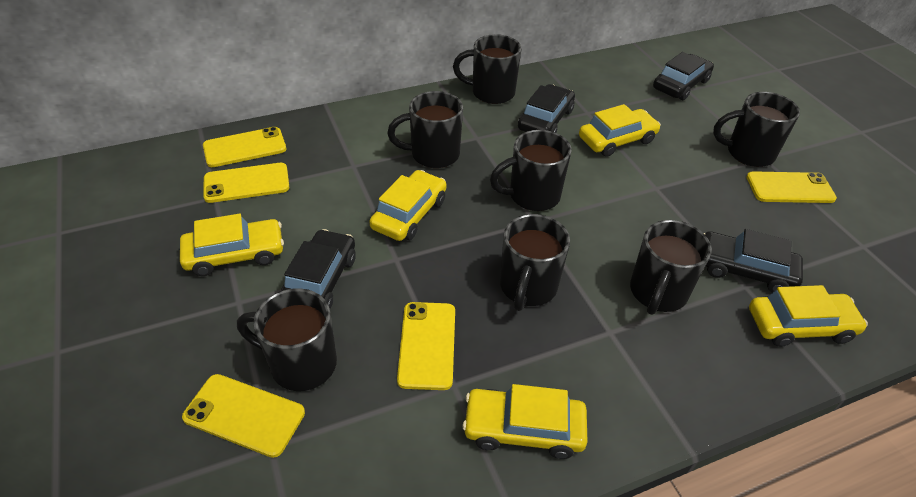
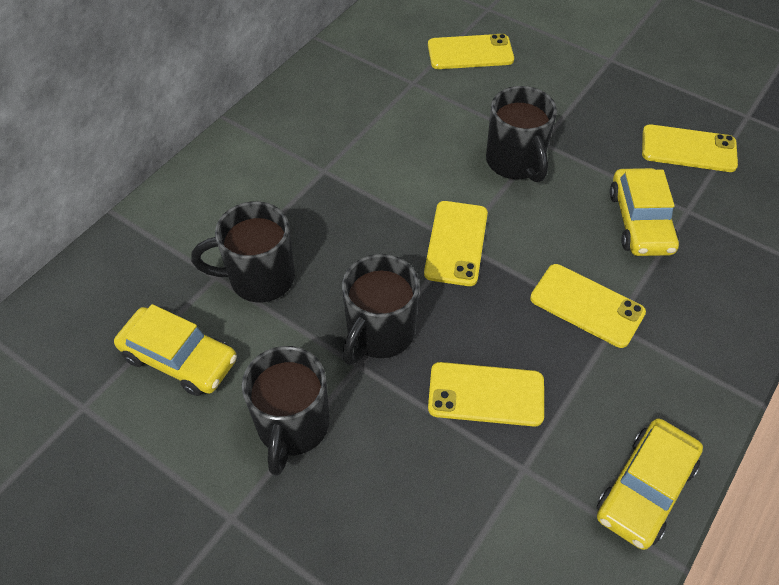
black car: [281,229,356,309] [518,84,575,133] [653,52,714,100] [704,229,803,293] = 4 -> none = 0
black mug: [237,288,337,391] [387,91,463,168] [453,34,522,104] [490,130,572,211] [500,214,570,311] [630,220,712,315] [713,92,800,167] = 7 -> [191,201,295,302] [242,346,329,476] [342,254,420,365] [486,86,557,182] = 4
yellow car: [180,214,284,276] [369,170,447,241] [462,384,587,459] [579,104,661,157] [749,285,868,347] = 5 -> [114,304,237,396] [597,418,703,550] [610,168,679,256] = 3

